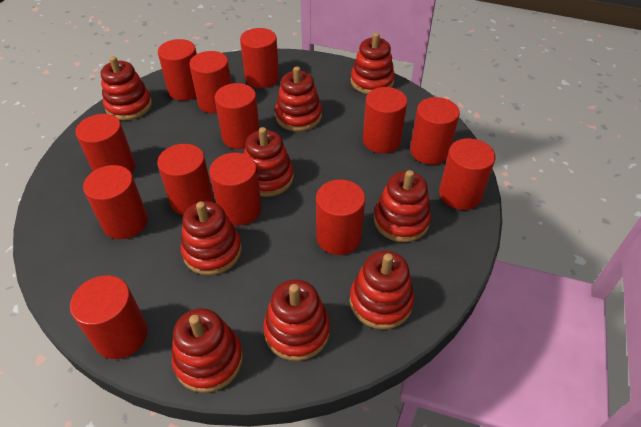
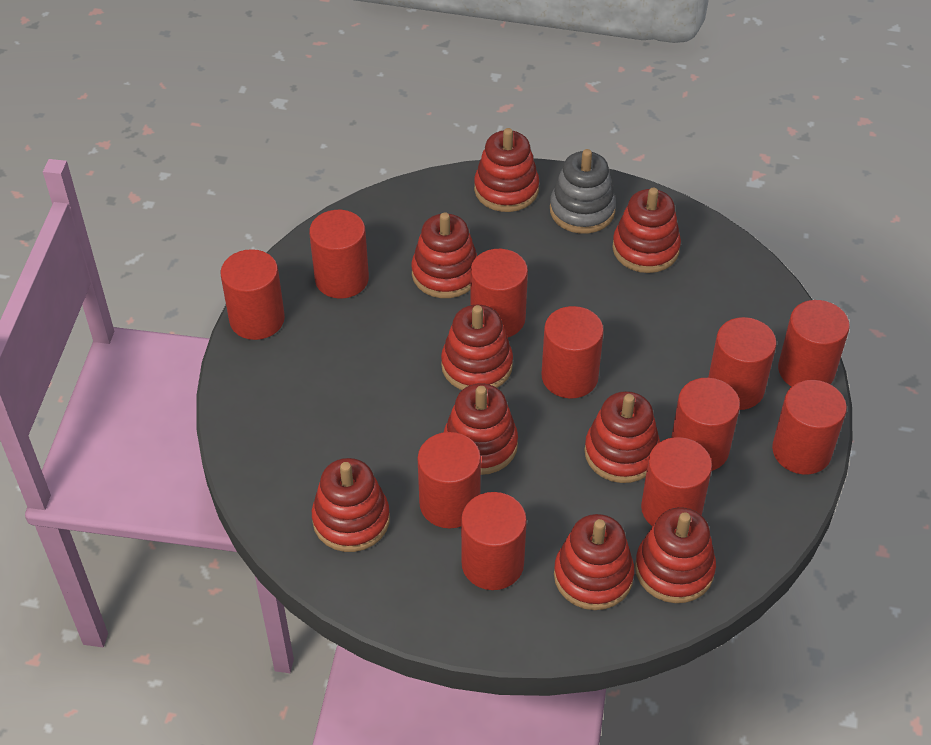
grey stacking toy: none = 0 -> [550,149,616,234] = 1
red cylinder: [70,275,148,359] [76,114,135,173] [83,165,148,239] [157,144,213,215] [158,39,197,100] [189,51,232,114] [209,153,262,226] [215,83,260,149] [240,28,279,88] [316,179,365,255] [363,87,407,153] [410,97,460,165] [439,138,496,210] = 13 -> [221,249,285,340] [309,210,369,299] [417,432,481,528] [461,492,527,590] [470,249,528,338] [541,306,604,399] [641,437,712,526] [671,378,740,471] [708,317,776,410] [772,380,847,474] [778,300,850,387] = 11

